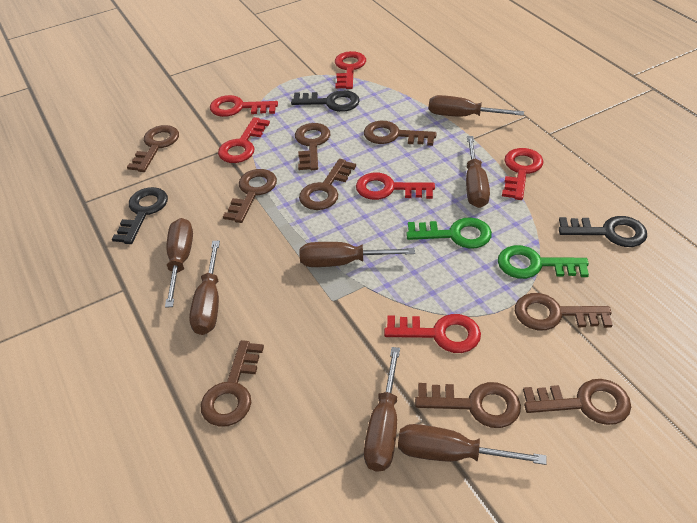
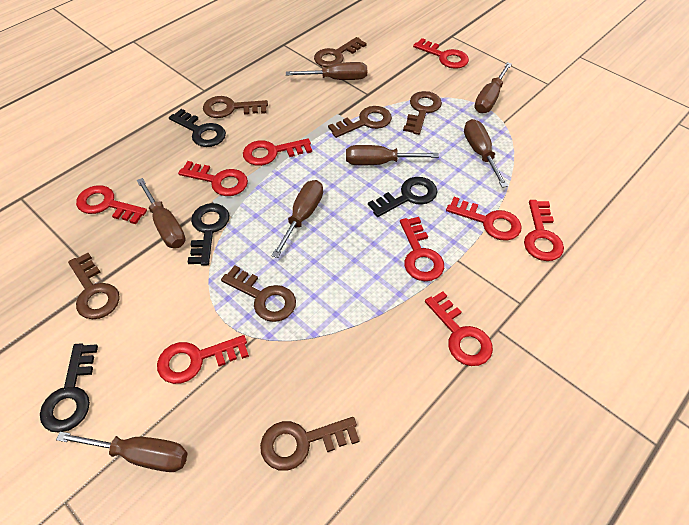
black key: [112,187,168,244] [291,90,360,112] [559,216,647,247] = 3 -> [40,343,98,433] [169,109,226,147] [188,203,229,266] [368,177,437,217] = 4
brown key: [127,125,179,172] [200,340,264,427] [223,169,277,223] [295,123,330,170] [299,159,356,210] [364,121,437,146] [415,382,521,428] [515,293,612,330] [523,379,631,425] = 9 -> [68,253,120,319] [203,96,268,118] [221,265,296,322] [260,417,360,471] [314,37,367,67] [328,106,392,138] [403,91,442,135] = 7
green key: [406,218,492,249] [498,245,589,279] = 2 -> none = 0
red key: [210,95,278,117] [218,117,270,163] [335,51,366,89] [356,173,435,200] [384,314,481,353] [502,148,543,200] = 6 -> [76,185,147,224] [157,335,249,384] [178,161,248,196] [243,138,312,166] [400,217,444,281] [413,38,469,69] [425,291,493,366] [446,197,521,241] [524,200,564,261] = 9

